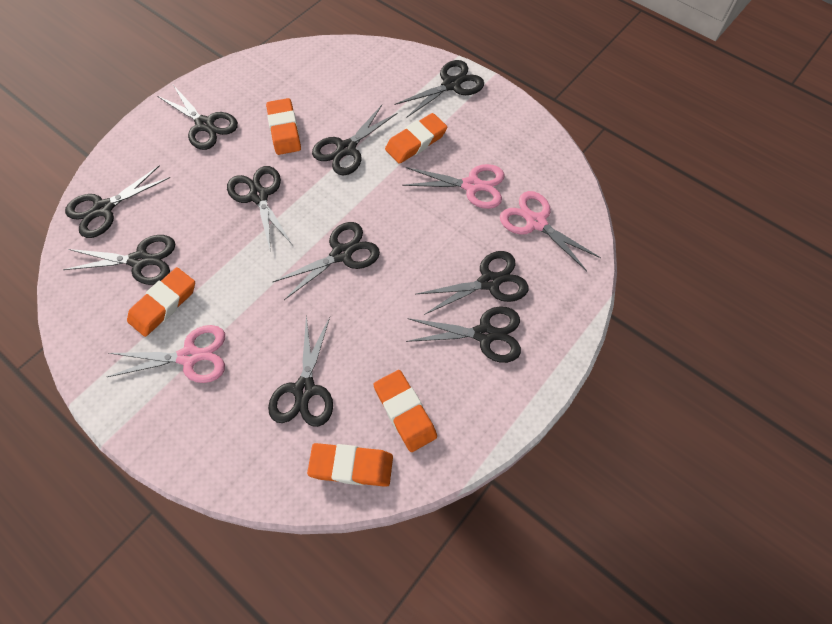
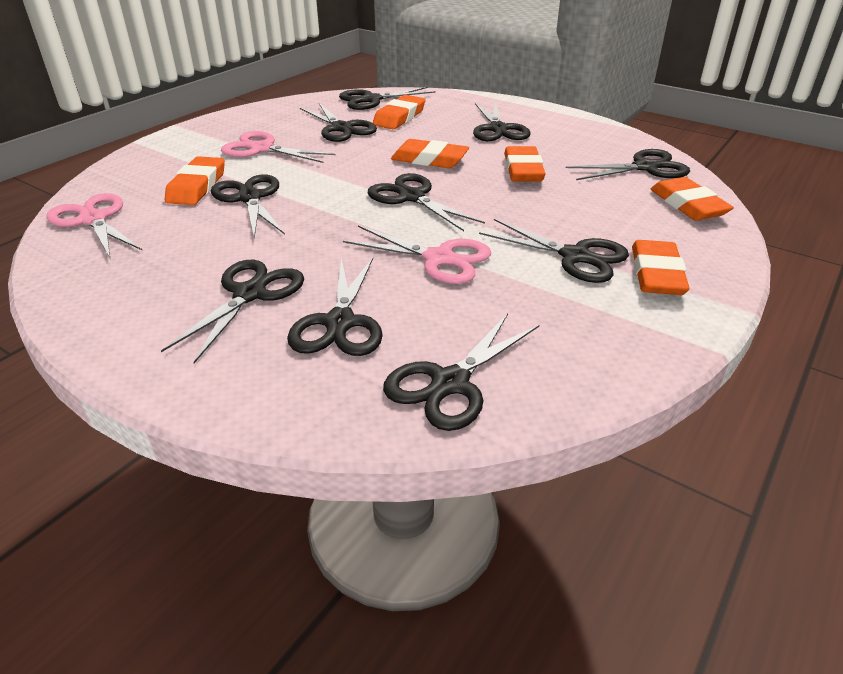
orange eraser: [127,267,195,337] [266,98,301,155] [307,443,393,487] [373,370,437,452] [385,113,447,164] = 5 -> [165,156,225,205] [373,95,426,130] [391,139,469,168] [504,146,545,181] [632,240,690,295] [650,177,734,221] = 6

